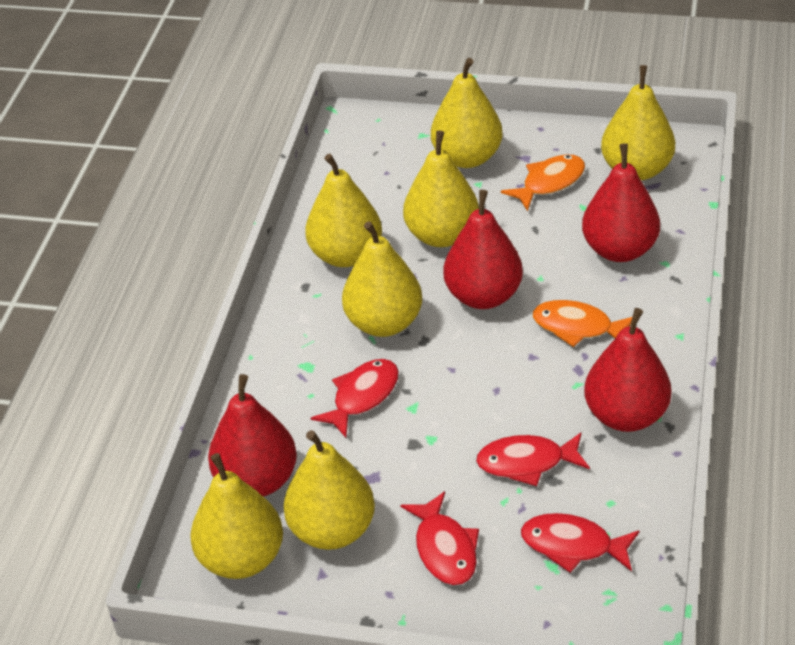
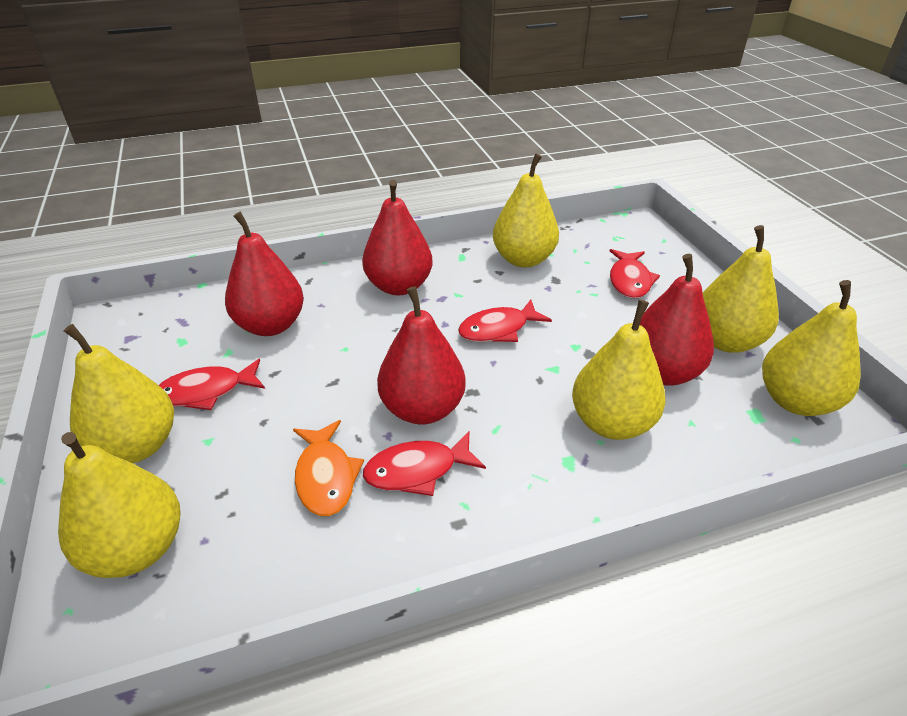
orange fish: [501,154,585,211] [533,300,632,347] = 2 -> [293,420,364,516] = 1
yellow pear: [190,453,283,579] [284,430,375,550] [305,154,382,267] [342,221,422,337] [403,130,479,247] [431,58,503,168] [601,65,675,180] = 7 -> [58,432,181,578] [64,324,174,463] [493,153,559,268] [572,300,665,440] [703,225,779,353] [762,280,861,416] = 6

